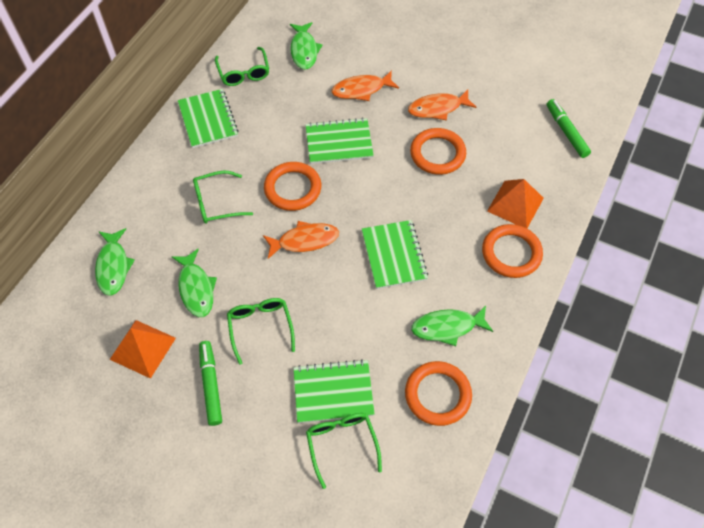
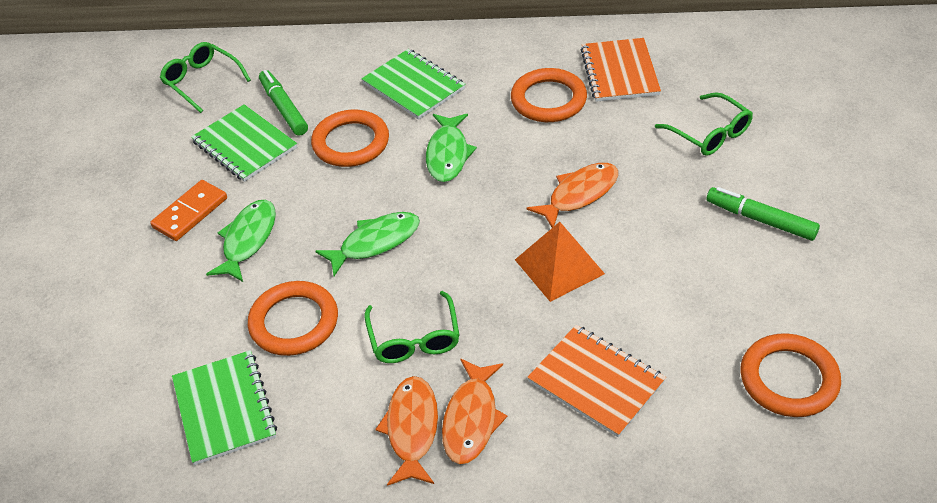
green fish: [95,228,135,296] [172,249,217,317] [290,22,323,70] [411,306,493,346] = 4 -> [206,200,276,282] [315,212,420,276] [426,114,477,182] = 3
green glasses: [193,171,253,224] [215,47,269,86] [227,298,295,365] [306,413,382,489] = 4 -> [160,42,251,113] [365,291,460,363] [655,92,753,156] = 3
green notebook: [178,89,239,148] [293,359,375,423] [305,118,374,164] [362,220,428,289] = 4 -> [172,350,277,465] [191,104,297,182] [361,49,465,120] = 3
orange domino: none = 0 -> [150,180,227,241] = 1
orange notebook: none = 0 -> [527,325,666,437] [581,38,661,102] = 2
orange pyramid: [110,320,176,379] [487,179,544,228] = 2 -> [515,222,605,302] = 1

